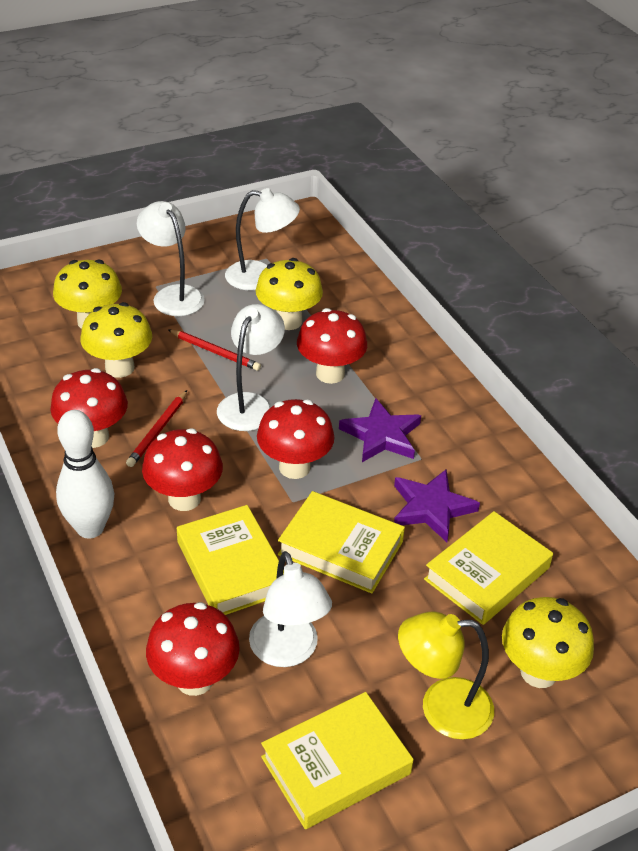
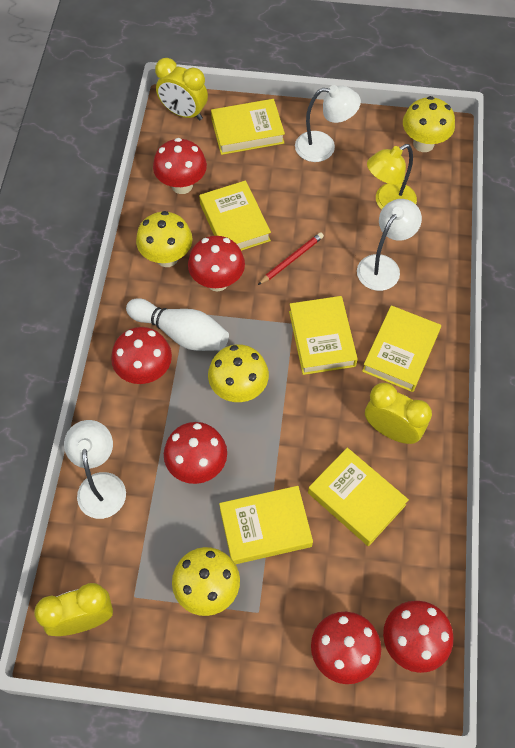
purple star: [339,398,421,462] [394,469,480,542] = 2 -> none = 0
red mushroom: [50,368,128,448] [142,428,223,511] [146,602,240,696] [257,399,335,479] [297,308,367,384] = 5 -> [111,327,172,384] [153,138,207,194] [164,422,227,484] [188,236,245,292] [311,612,381,684] [383,601,453,673] = 6
red pencil: [126,390,187,467] [168,329,261,371] = 2 -> [258,232,324,285] = 1
white lamp: [137,201,205,316] [217,304,285,431] [225,188,300,290] [249,551,332,667] = 4 -> [64,420,126,519] [295,85,361,162] [357,199,422,291] = 3
yellow book: [177,505,284,615] [261,692,414,829] [278,491,405,594] [424,511,553,625] = 4 -> [199,180,271,251] [211,99,285,155] [219,486,313,564] [289,296,358,375] [308,448,409,546] [362,305,441,392] = 6
yellow clock: none = 0 -> [34,583,113,636] [155,58,208,121] [365,383,432,444] = 3

